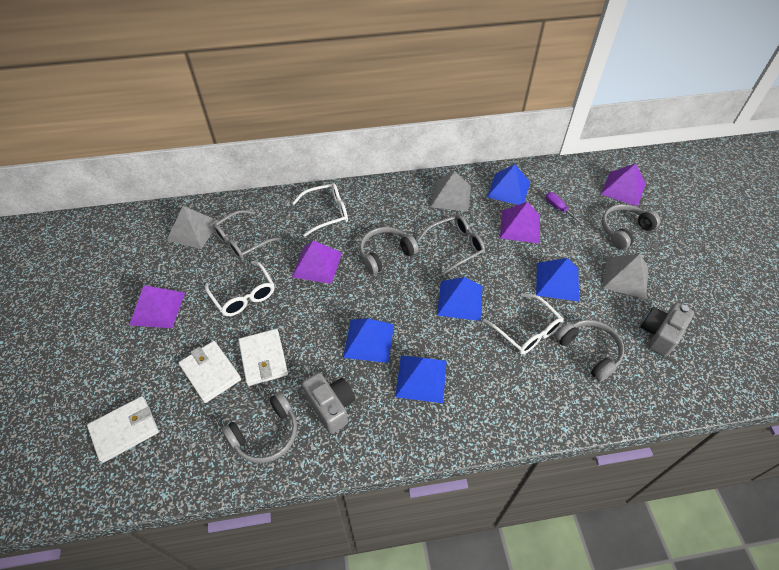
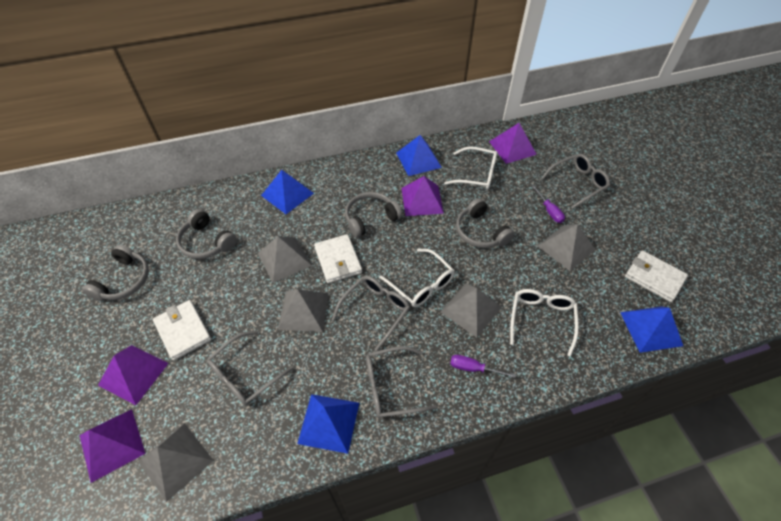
blue pyramid: [343,318,394,363] [395,355,447,403] [437,277,482,321] [487,164,530,205] [536,258,579,301] = 5 -> [261,170,314,214] [297,394,359,454] [396,135,442,176] [620,306,683,353] = 4
grey camera: [302,372,355,434] [640,303,694,357] = 2 -> none = 0
grey glasses: [212,210,282,260] [417,215,485,275] = 2 -> [207,331,294,406] [332,276,410,351] [366,346,437,418] [541,154,610,209] = 4
grey pyramid: [167,206,218,249] [431,171,471,212] [603,254,648,299] = 3 -> [138,423,214,502] [258,236,312,283] [278,289,329,332] [441,284,502,337] [538,224,595,271] = 5
purple screwdriver: [545,192,585,226] = 1 -> [450,355,516,378] [531,185,565,223] = 2

